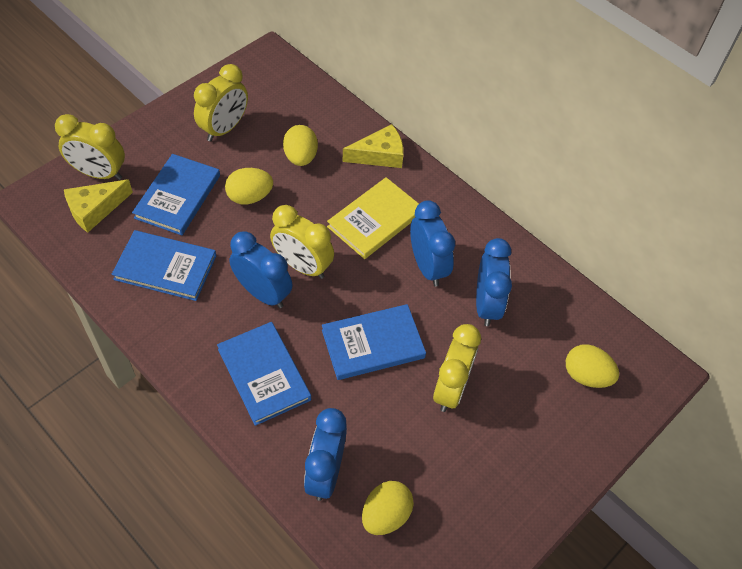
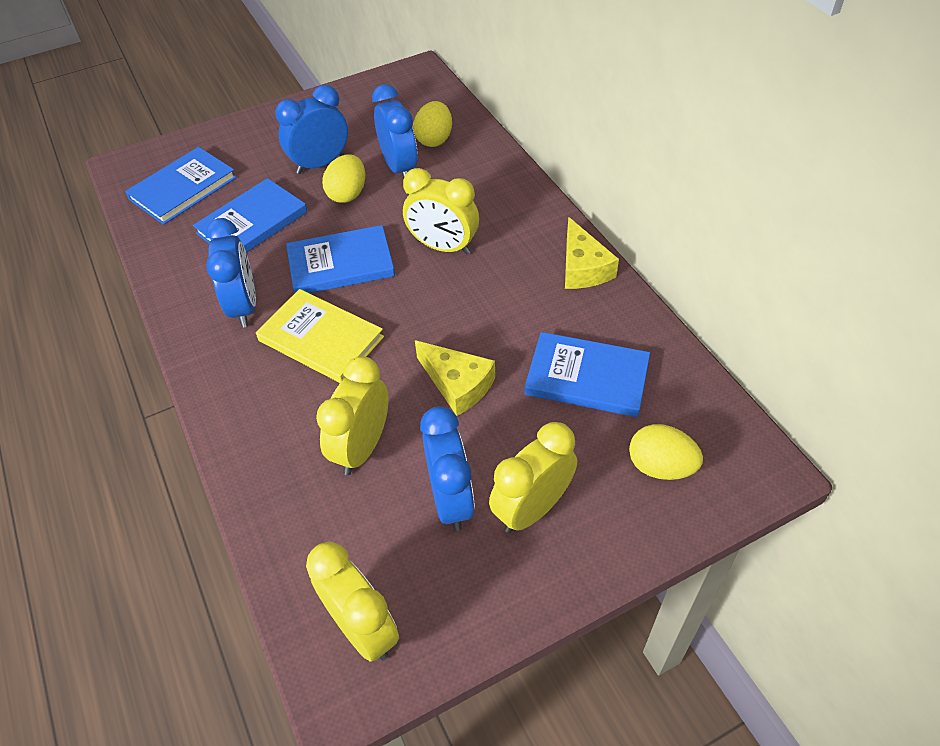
yellow egg: [225,168,273,205] [283,125,318,166] [362,481,414,535] [566,344,619,388] = 4 -> [322,154,365,203] [413,101,452,147] [629,424,703,480] = 3

